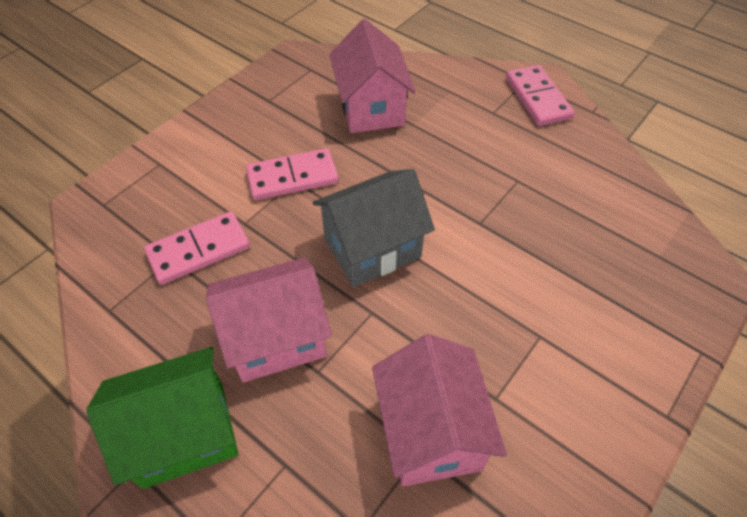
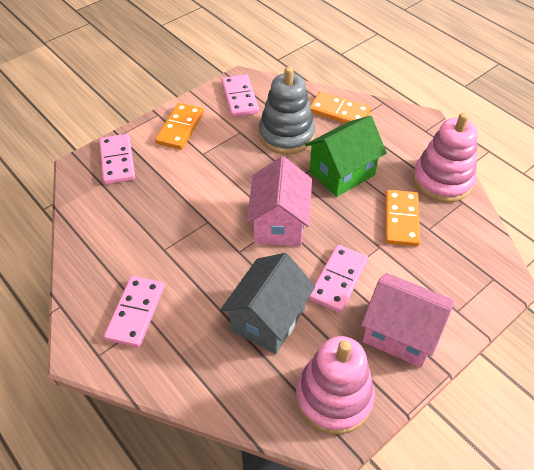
grey stacking toy: none = 0 -> [259,66,315,155] = 1
orange domino: none = 0 -> [155,103,204,150] [310,92,371,123] [385,190,420,247] = 3
pink domino: [144,211,250,285] [246,148,338,200] [506,65,575,126] = 3 -> [99,134,135,184] [104,276,164,348] [222,74,259,117] [309,245,368,313] = 4
pink house: [206,258,332,382] [329,19,416,133] [372,334,507,486] = 3 -> [247,156,312,246] [361,273,454,367] = 2
pink stacking toy: none = 0 -> [296,336,375,434] [413,112,478,203] = 2

